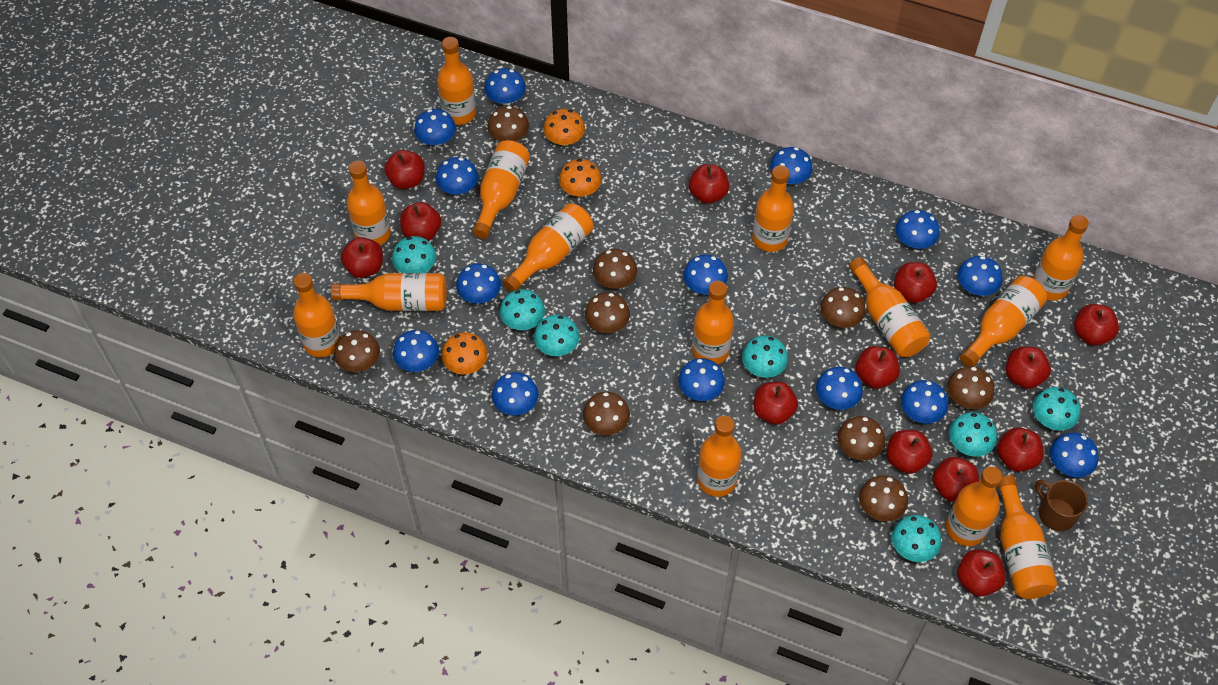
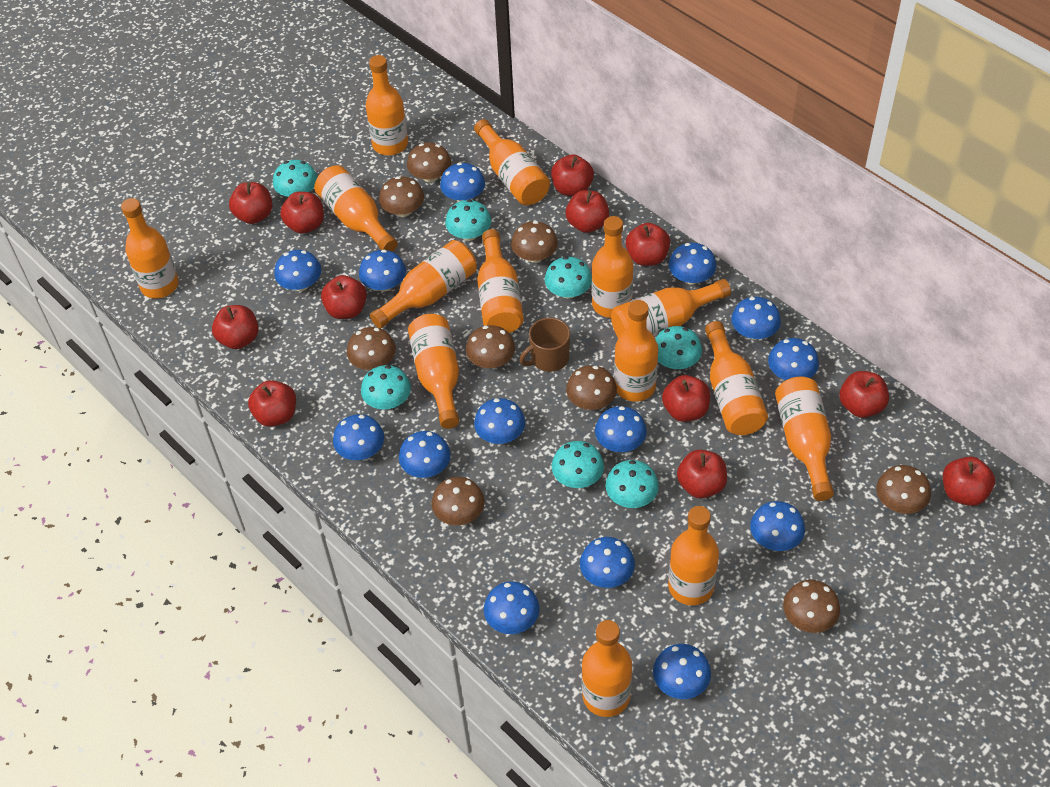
orange mushroom: [442,332,488,374] [543,109,585,146] [559,159,602,197] = 3 -> none = 0
red apple: [341,237,383,278] [384,150,425,189] [400,202,441,241] [689,164,729,204] [754,382,798,425] [855,346,900,389] [886,430,933,474] [894,262,937,303] [933,457,979,502] [957,549,1006,596] [997,427,1044,472] [1006,347,1051,389] [1074,304,1119,346] = 13 -> [212,305,259,349] [229,182,273,224] [248,380,296,427] [280,192,324,234] [321,275,367,319] [551,155,594,196] [566,190,609,233] [626,223,670,266] [662,375,710,422] [677,450,727,498] [840,371,889,418] [943,456,995,506] = 12

